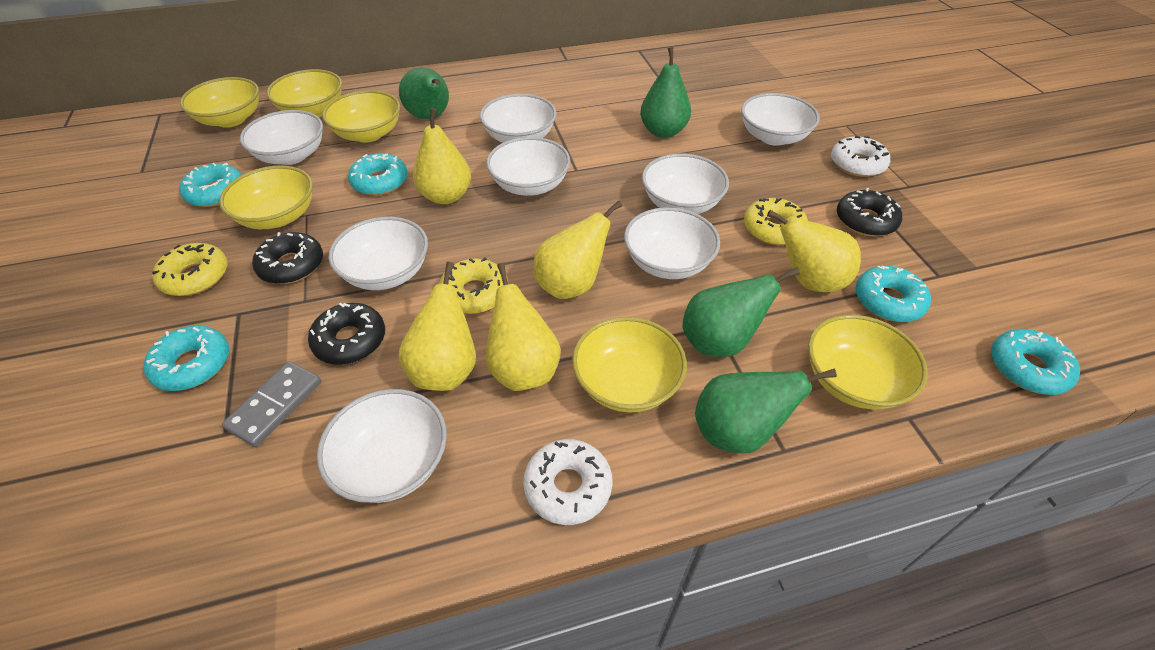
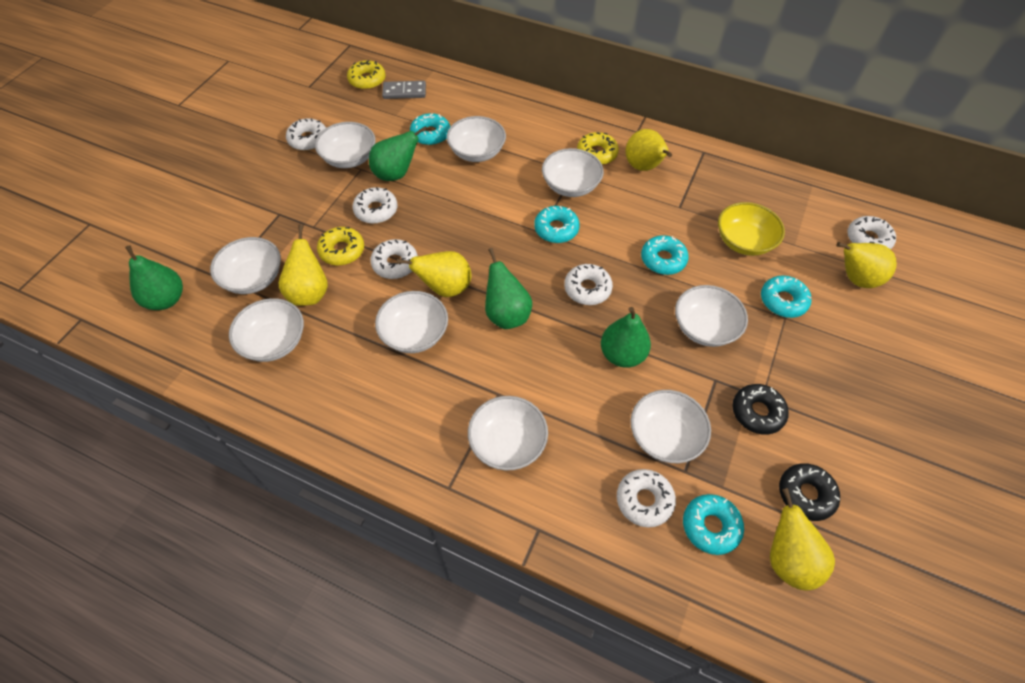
black donut: [252,232,323,284] [308,303,385,365] [837,188,902,236] = 3 -> [732,384,789,435] [779,464,840,521] = 2
white bowl: [240,110,323,165] [317,389,447,503] [329,217,428,290] [480,94,557,143] [486,137,570,196] [624,207,720,279] [642,154,729,214] [741,93,820,146] = 8 -> [210,237,281,294] [229,298,304,362] [315,122,375,168] [375,291,448,353] [446,116,506,162] [468,396,548,471] [542,148,604,197] [631,390,711,463] [675,285,748,347] = 9
white donut: [523,439,613,525] [831,136,890,177] = 2 -> [286,118,326,151] [352,187,397,224] [370,239,418,279] [564,264,613,305] [617,469,676,528] [847,216,896,249] = 6
yellow bowl: [180,77,259,128] [219,166,313,229] [267,69,342,117] [322,90,400,143] [572,317,687,413] [808,315,928,409] = 6 -> [718,202,785,256] = 1

